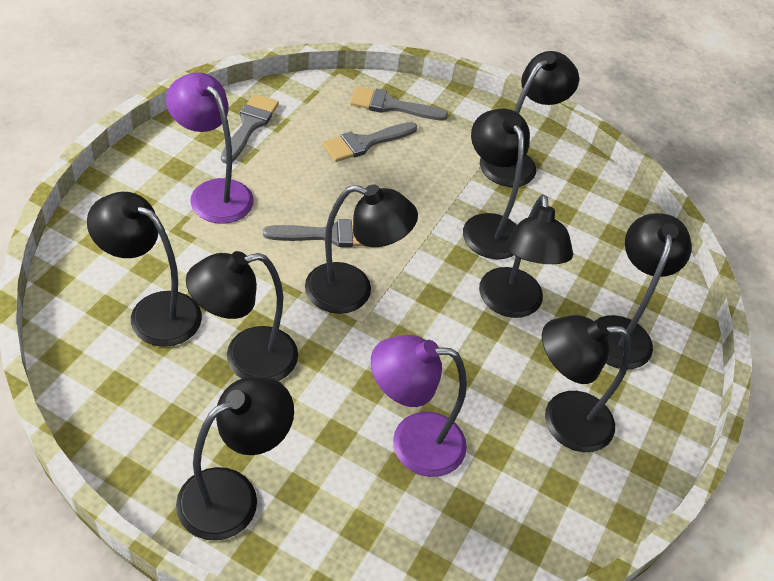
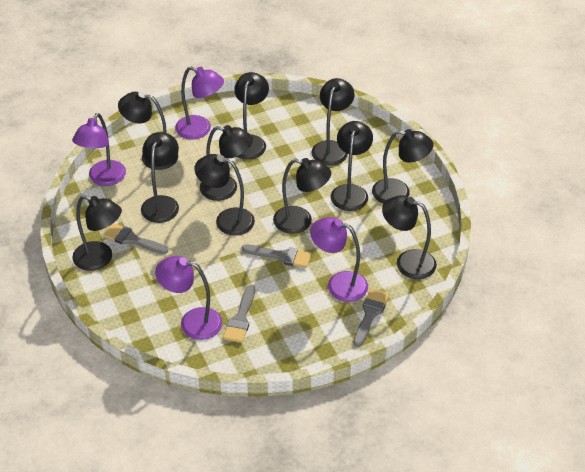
black lamp: [87,192,202,347] [176,376,294,541] [186,251,298,381] [305,184,418,314] [463,109,530,259] [479,194,573,318] [480,51,579,187] [542,315,631,452] [595,213,692,369] = 9 -> [72,195,122,271] [118,91,178,170] [141,132,179,223] [195,154,255,236] [200,125,253,201] [234,72,269,159] [273,158,331,234] [311,78,355,166] [331,121,373,211] [372,129,433,204] [382,195,437,279] = 11
purple lamp: [166,72,254,224] [371,335,467,477] = 2 -> [72,113,126,186] [155,256,223,340] [175,67,224,139] [310,217,368,302] = 4

